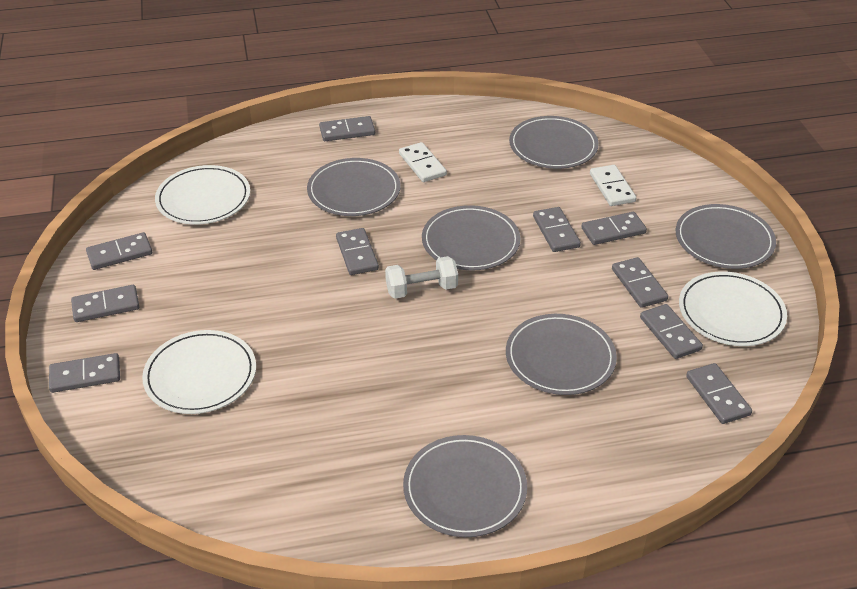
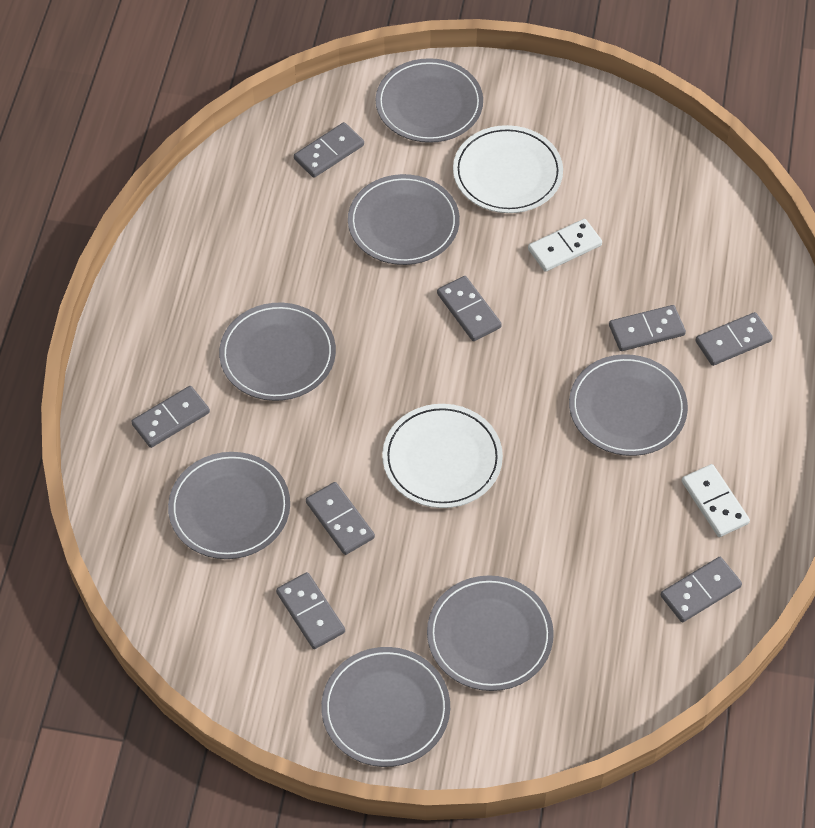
grey domino: [49,353,120,393] [71,285,139,322] [86,232,152,270] [319,116,375,141] [336,228,379,275] [533,207,581,252] [582,212,647,245] [612,257,668,308] [640,304,703,359] [686,363,752,424] = 10 -> [131,386,210,448] [276,572,345,649] [294,122,364,178] [306,482,375,555] [437,276,502,341] [609,305,686,351] [661,557,742,622] [695,312,773,366] = 8
grey plate: [307,158,401,216] [403,435,527,537] [422,205,520,270] [506,314,617,395] [509,116,599,169] [676,204,776,269] = 6 -> [168,452,290,559] [219,303,336,401] [321,647,450,767] [348,174,460,265] [376,58,483,143] [427,575,554,691] [569,354,688,456] = 7
white dumbbell: [385,256,458,299] = 1 -> none = 0
white plate: [142,330,256,414] [155,165,250,225] [679,271,787,346] = 3 -> [382,404,503,508] [453,125,563,213] = 2

